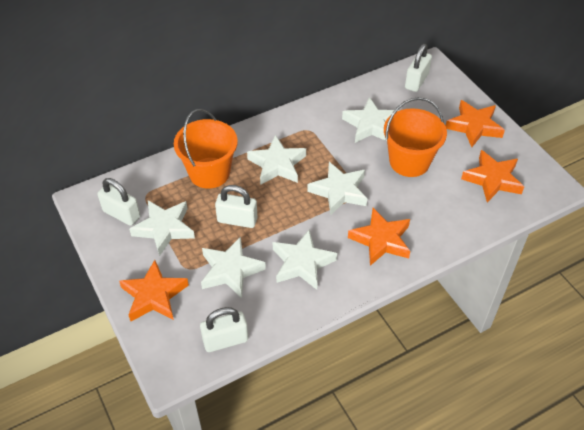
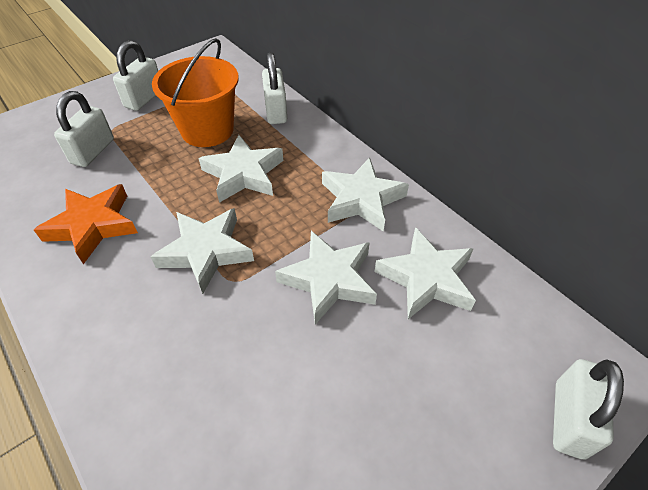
orange bucket: [174,109,238,189] [384,97,447,177] = 2 -> [152,38,239,147] = 1
orange star: [119,260,189,321] [348,208,410,266] [446,100,505,147] [461,150,524,202] = 4 -> [34,184,138,264] = 1
white star: [129,200,195,256] [201,236,266,298] [247,135,306,185] [273,230,337,290] [307,162,367,216] [342,97,394,143] = 6 -> [151,208,254,294] [198,135,283,203] [275,231,377,325] [322,158,409,232] [374,227,476,319] = 5

